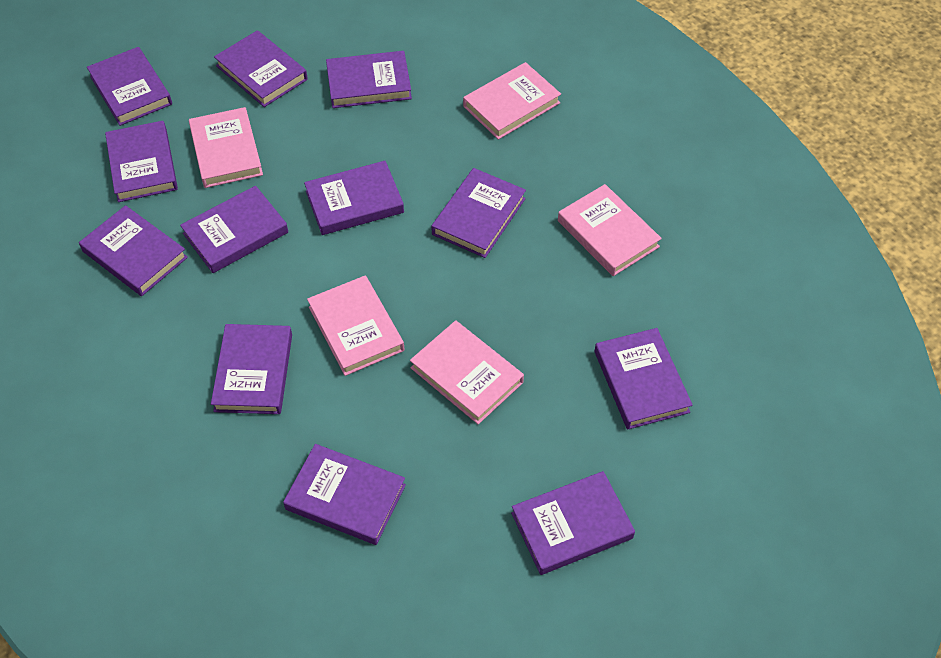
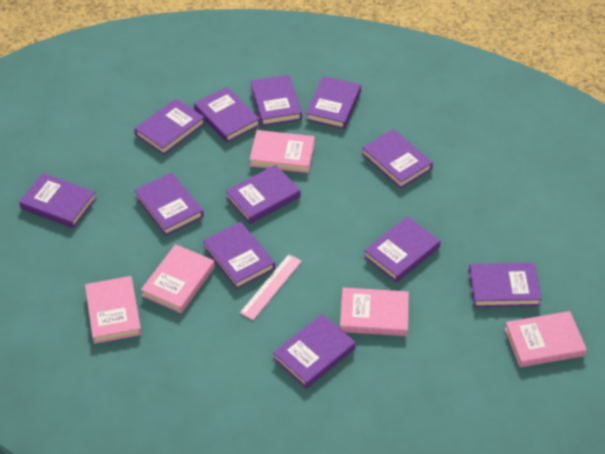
pink ruler: none = 0 -> [240,254,302,320] = 1

